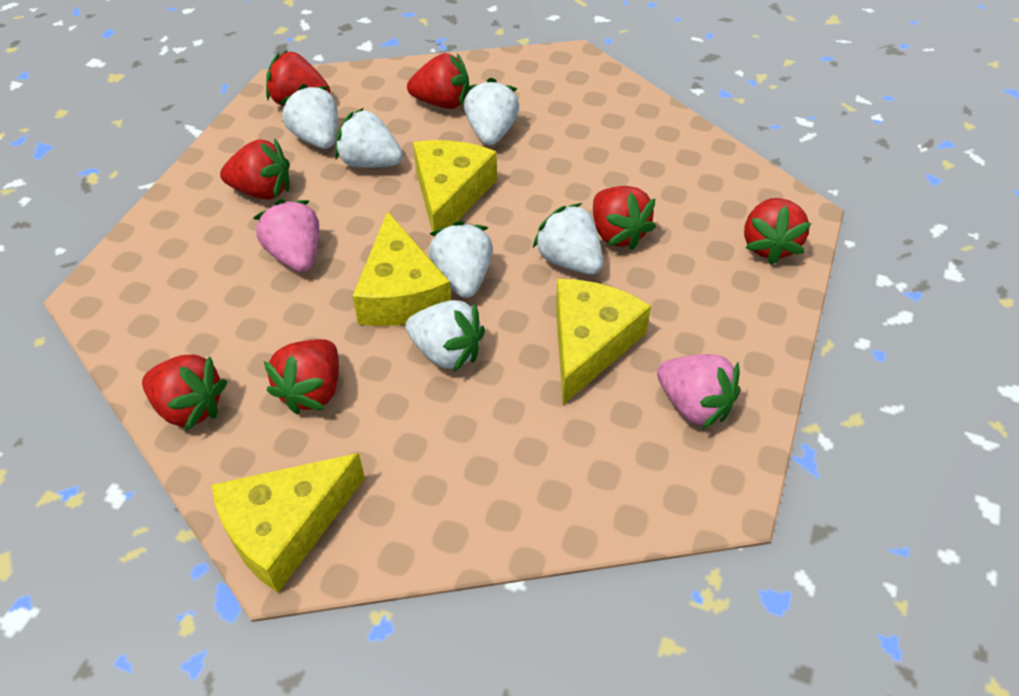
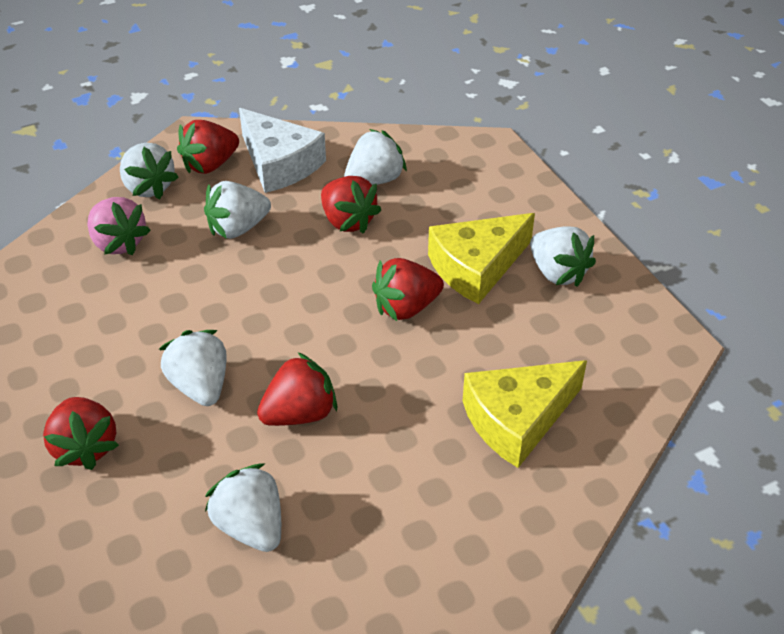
pink strawberry: [254,199,319,272] [657,354,740,429] = 2 -> [88,197,151,256] = 1
red strawberry: [142,355,227,431] [220,139,290,200] [264,339,339,414] [266,50,330,106] [407,53,469,109] [593,186,656,250] [744,198,812,265] = 7 -> [43,397,119,470] [177,120,239,174] [257,352,337,426] [321,176,381,234] [372,258,444,321] = 5
white cheese: none = 0 -> [239,108,326,193] = 1
yellow cheese: [212,453,365,593] [352,211,451,326] [413,140,497,237] [556,279,651,405] = 4 -> [428,213,535,304] [463,360,587,468] = 2

